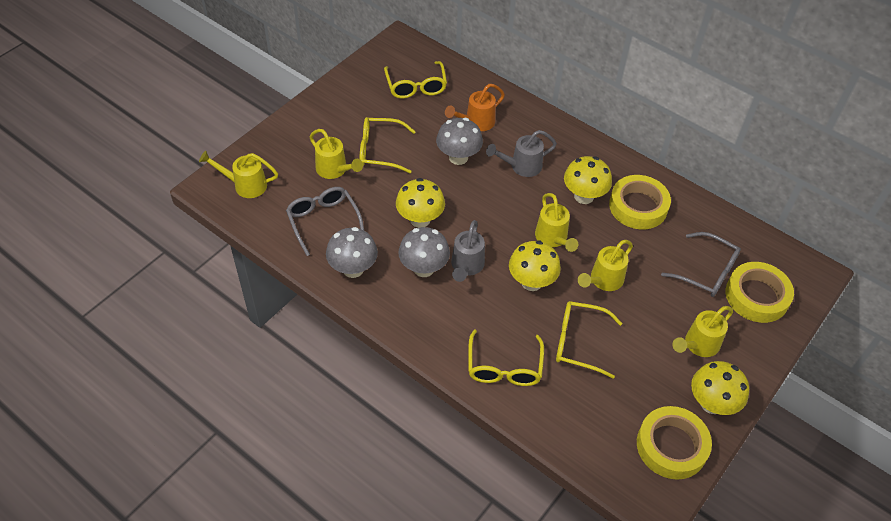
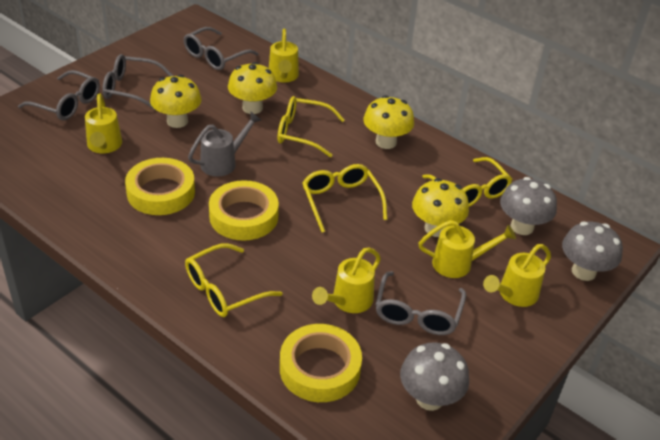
grey glasses: [286,187,364,256] [661,232,741,297] = 2 -> [18,70,100,120] [102,54,173,110] [184,27,259,70] [376,271,466,335] = 4
grey watering can: [451,220,485,282] [486,130,557,177] = 2 -> [188,112,261,176] = 1
orange watering can: [445,84,505,131] = 1 -> none = 0

